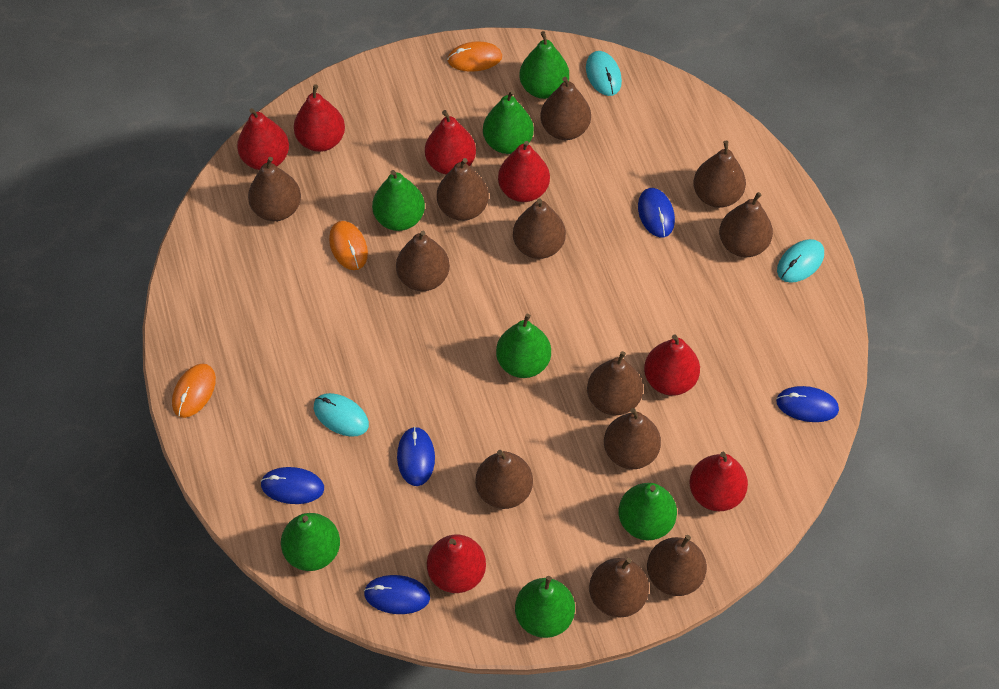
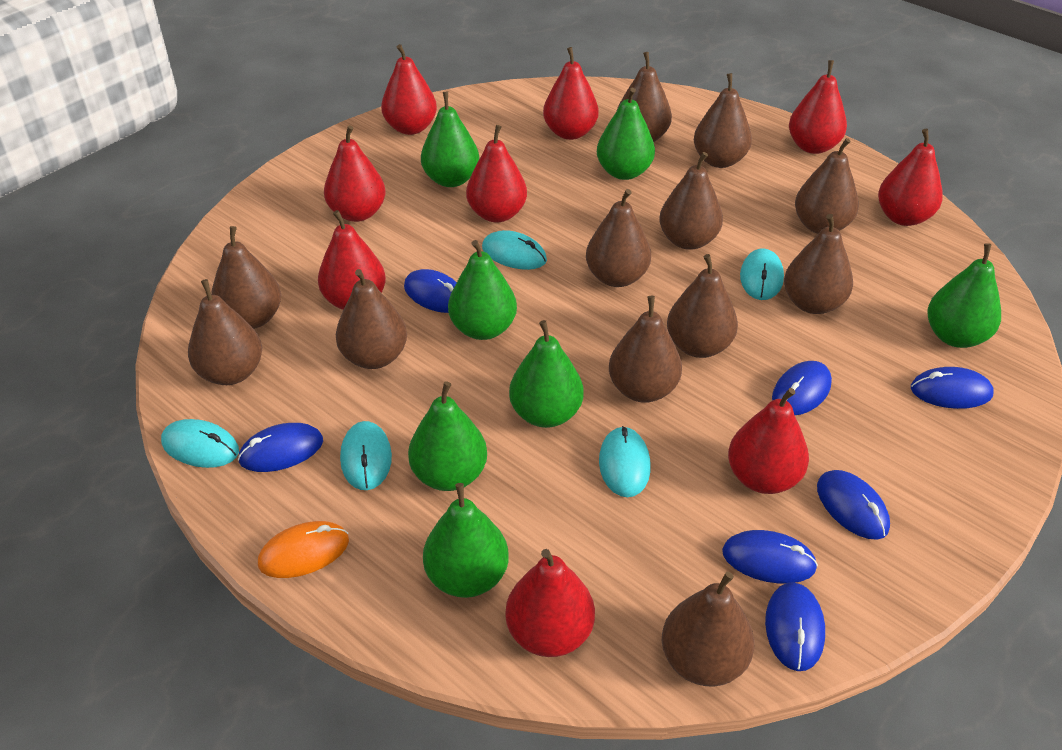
blue mouse: [260,467,324,504] [364,575,430,614] [397,427,435,486] [638,188,675,237] [776,386,839,422] = 5 -> [238,423,323,472] [404,269,457,313] [722,530,818,583] [765,582,825,671] [772,361,832,415] [817,470,890,540] [911,367,994,409] = 7
orange mouse: [172,364,216,418] [329,221,368,270] [447,41,502,72] = 3 -> [258,521,349,578] = 1
red pear: [237,108,289,170] [294,84,345,152] [425,110,476,175] [427,535,486,593] [498,141,550,202] [644,334,700,396] [689,452,748,511] = 7 -> [318,210,386,310] [324,125,386,222] [381,44,437,135] [466,125,527,223] [505,549,595,657] [543,47,599,140] [728,388,809,494] [789,60,847,154] [878,129,943,226] = 9
turquoise mouse: [314,393,369,437] [586,51,622,96] [777,239,824,283] = 3 -> [161,419,239,468] [340,421,392,490] [482,230,547,270] [599,426,651,497] [740,249,784,300] = 5

